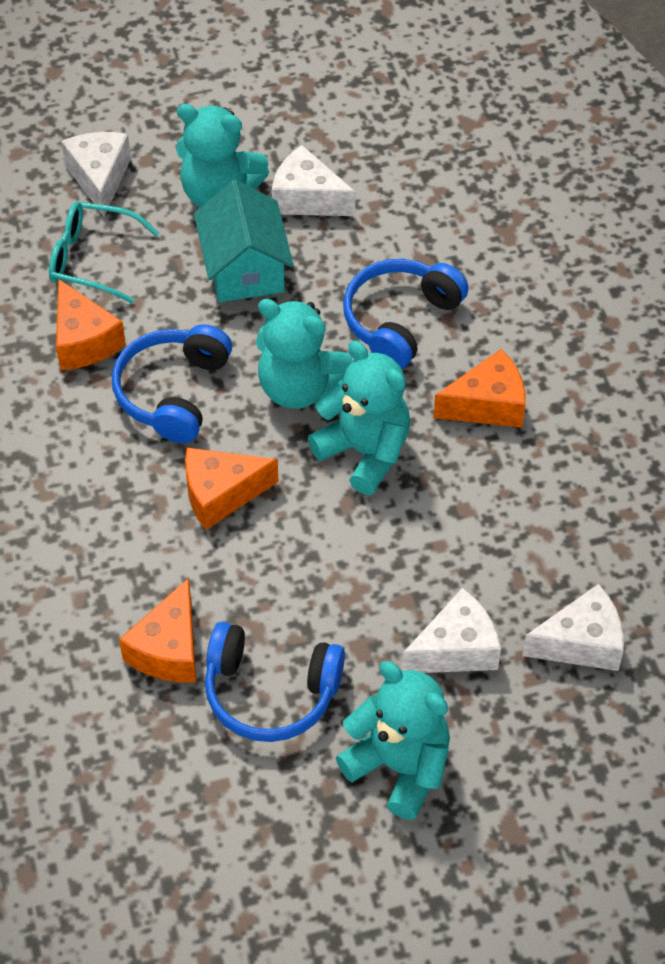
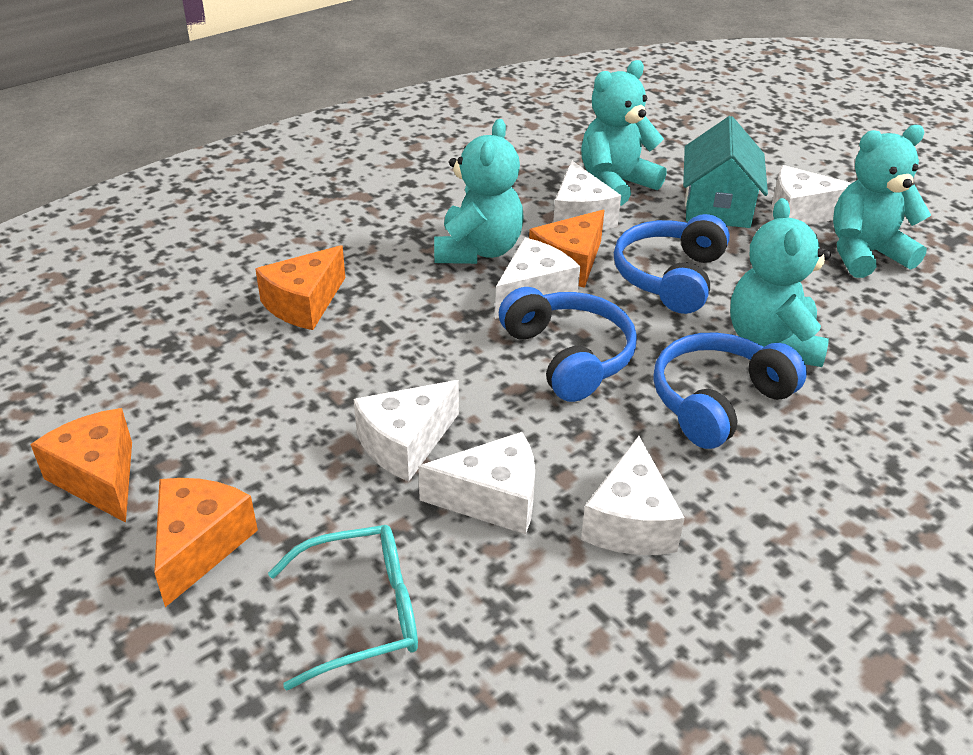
white cheese: [61,132,131,217] [272,145,356,216] [402,588,501,673] [522,584,624,671] = 4 -> [354,380,459,482] [418,432,535,534] [495,238,580,319] [553,161,621,230] [581,436,685,555] [772,165,851,225] = 6

